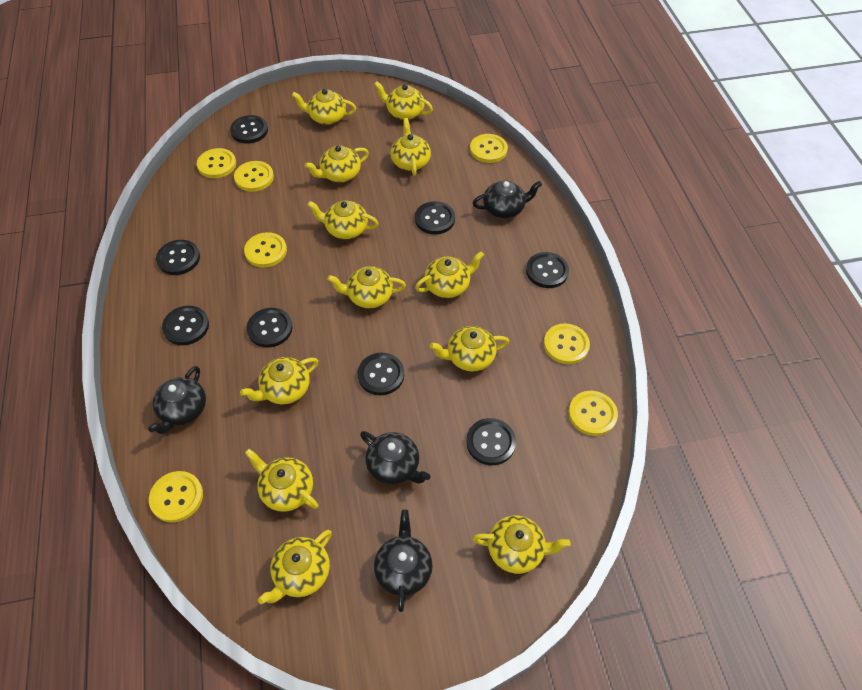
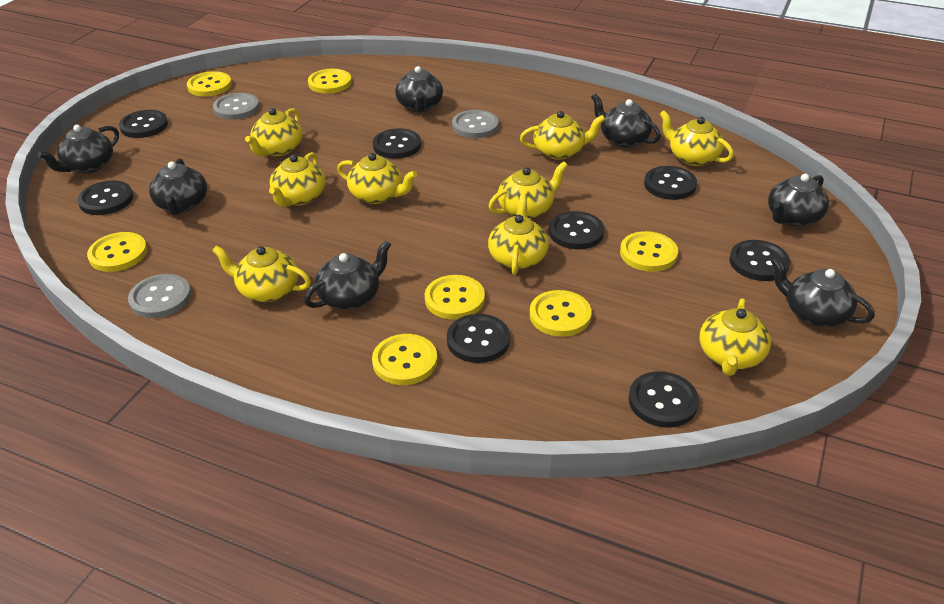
black teapot: [148,366,206,434] [360,431,431,485] [374,510,433,612] [473,180,542,219] = 4 -> [38,125,119,173] [149,158,207,215] [304,240,391,310] [395,66,443,112] [591,94,661,147] [768,174,829,226] [771,257,875,327] = 7
grey button: none = 0 -> [128,274,191,318] [213,93,259,120] [452,110,499,138] = 3
yellow teapot: [240,357,318,404] [245,449,318,512] [258,530,332,604] [292,89,356,125] [305,145,369,182] [307,200,379,239] [327,266,406,308] [374,81,433,120] [390,118,431,176] [415,251,484,298] [430,326,509,372] [472,516,571,574] = 12 -> [212,246,311,302] [245,108,302,156] [269,152,326,207] [337,153,417,204] [488,161,568,219] [488,195,549,275] [520,111,605,160] [660,110,734,166] [700,298,771,376] = 9

